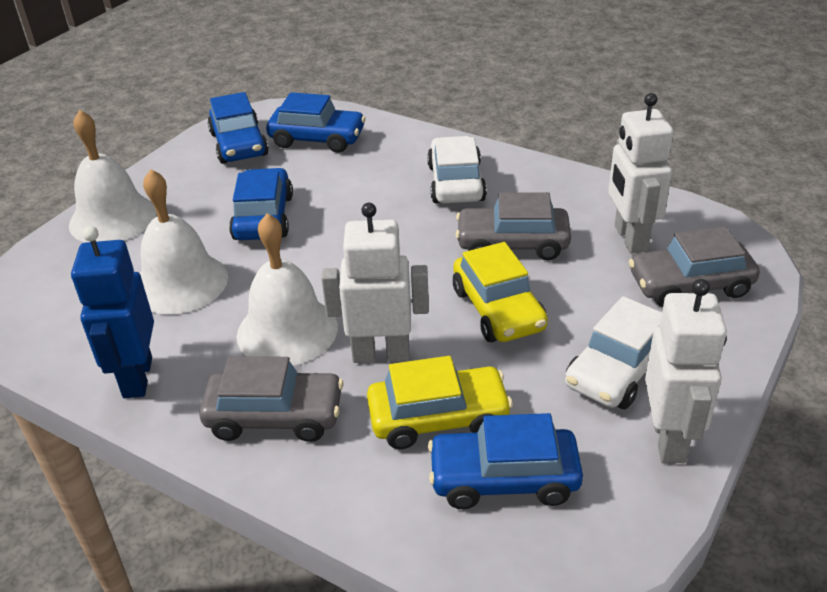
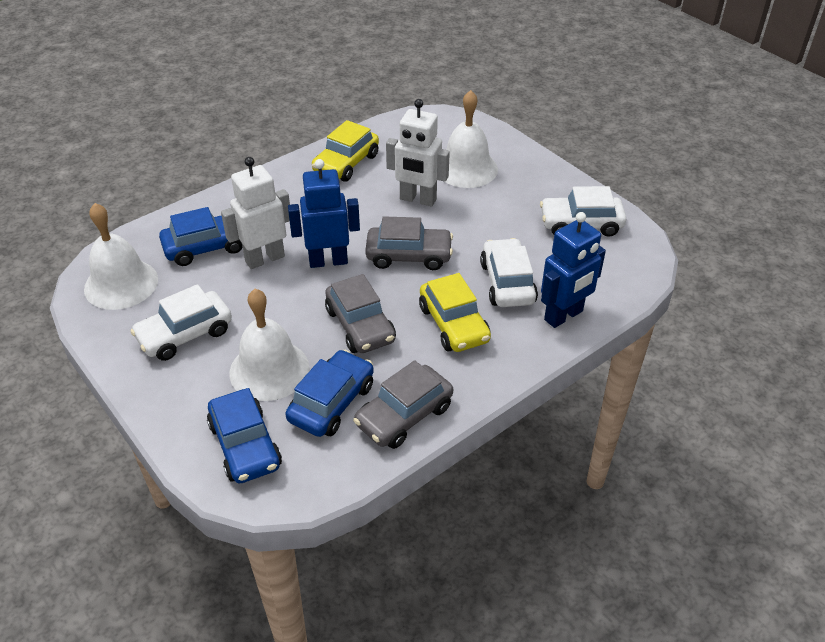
blue car: [207,92,269,164] [229,168,293,240] [266,92,366,153] [428,413,583,509] = 4 -> [159,207,243,266] [207,388,282,483] [285,350,374,437] = 3
blue robot: [71,226,154,398] = 1 -> [288,159,360,268] [541,212,606,328] = 2
white car: [427,136,487,203] [565,296,662,409] = 2 -> [131,284,232,361] [480,238,538,307] [540,186,626,237] = 3
white robot: [321,203,429,363] [608,93,674,254] [645,279,727,463] = 3 -> [221,157,290,269] [386,99,450,207] = 2

